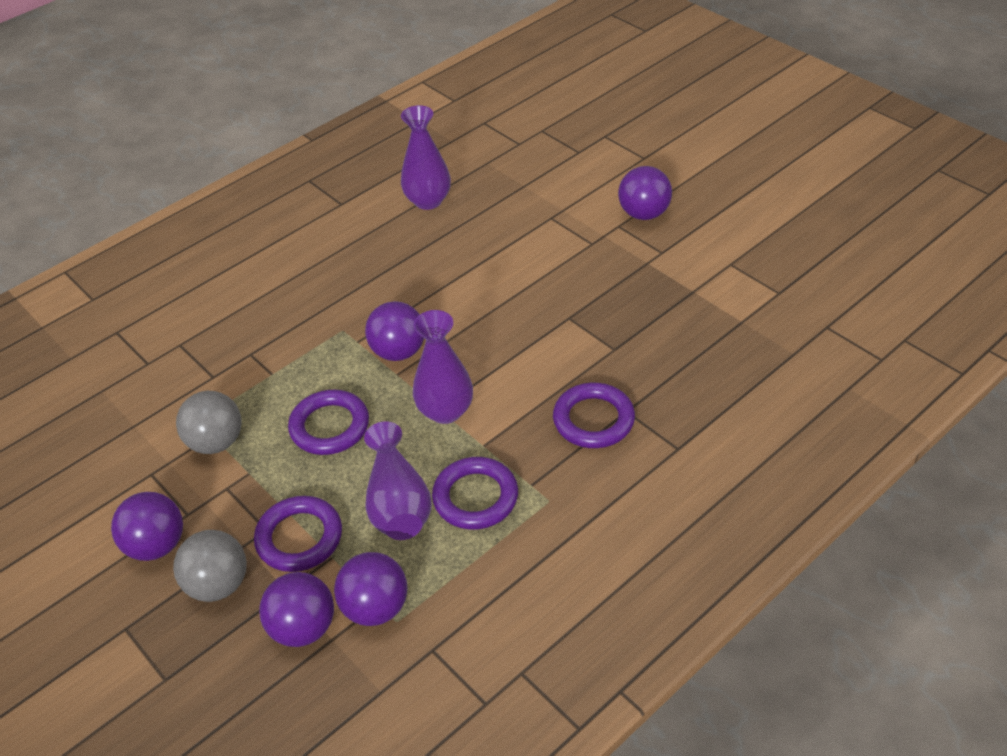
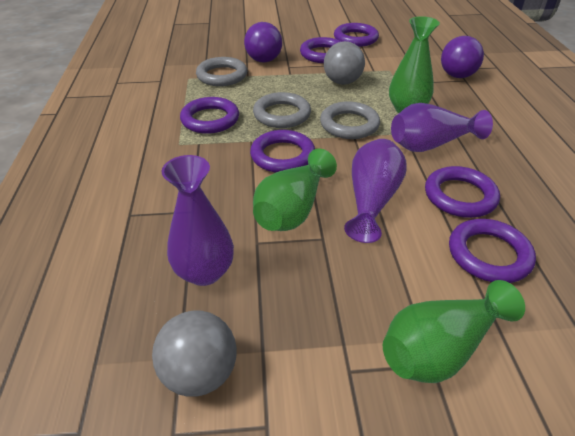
green vase: none = 0 -> [253,148,337,231] [383,280,525,383] [389,16,440,113] = 3
grey ring: none = 0 -> [196,57,247,86] [253,92,311,128] [320,101,380,139] = 3
purple ball: [111,492,183,561] [260,572,334,647] [334,552,407,626] [365,301,424,361] [618,166,672,220] = 5 -> [244,22,282,62] [441,36,484,78] = 2
purple ring: [254,496,342,572] [288,390,369,455] [432,457,518,530] [553,383,635,448] = 4 -> [180,97,239,134] [250,130,315,173] [300,37,342,63] [334,23,379,47] [425,166,500,218] [449,219,536,283] = 6

